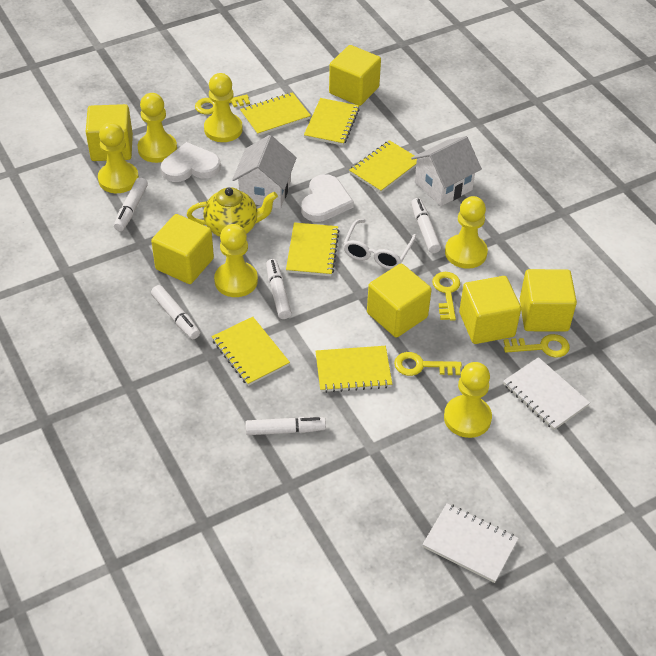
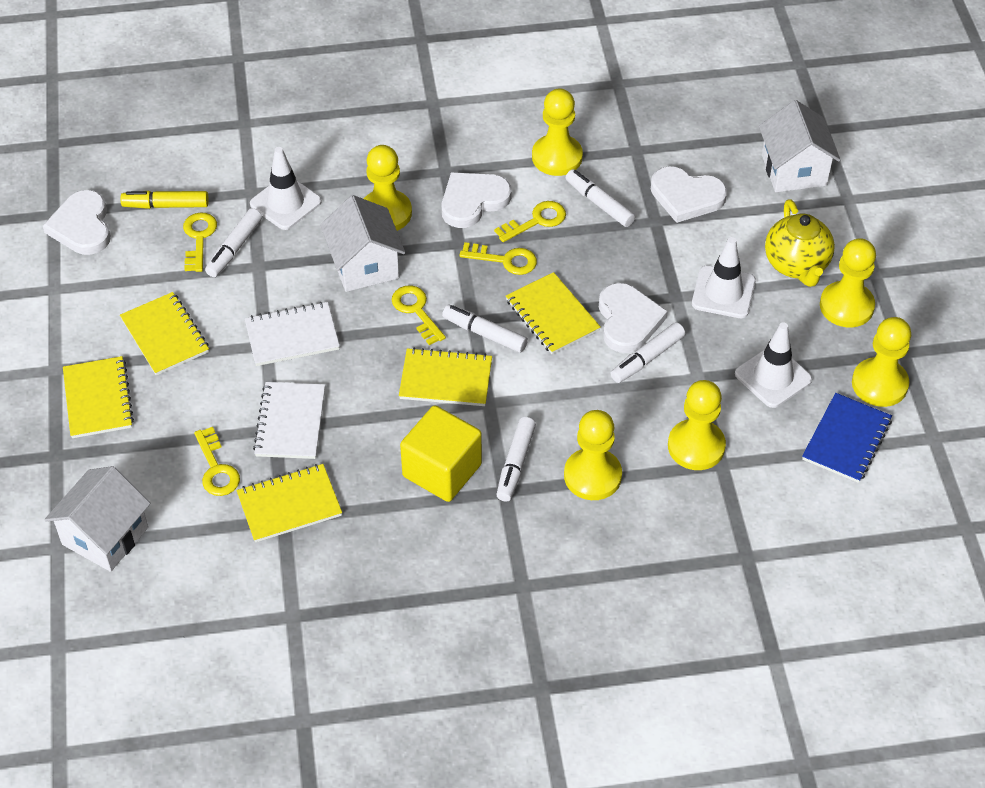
blue notebook: none = 0 -> [802,393,892,483] = 1
white glasses: [343,219,416,269] = 1 -> none = 0
white heart: [161,142,221,182] [301,174,354,222] = 2 -> [43,190,111,255] [441,172,512,228] [599,283,668,353] [651,166,727,223] = 4
white house: [232,135,297,209] [411,136,482,206] = 2 -> [44,466,150,572] [320,195,405,292] [759,100,840,192] = 3
white traffic cone: none = 0 -> [250,147,322,230] [692,237,756,318] [735,322,812,408] = 3
yellow cube: [86,104,133,161] [151,214,214,284] [329,45,381,106] [367,263,432,338] [459,276,521,344] [520,269,577,332] = 6 -> [400,405,482,502] = 1
yellow key: [195,95,250,114] [394,352,462,376] [432,272,460,321] [504,334,570,358] = 4 -> [183,212,217,272] [194,427,240,496] [392,285,446,345] [459,242,537,275] [494,201,566,242] = 5
yellow marker: none = 0 -> [120,191,209,209] = 1
yellow notebook: [212,317,290,386] [240,92,311,136] [286,222,340,276] [304,98,359,146] [315,346,392,393] [349,140,417,193] = 6 -> [63,356,134,438] [120,292,209,376] [237,464,342,543] [399,347,492,406] [506,272,601,354] = 5

